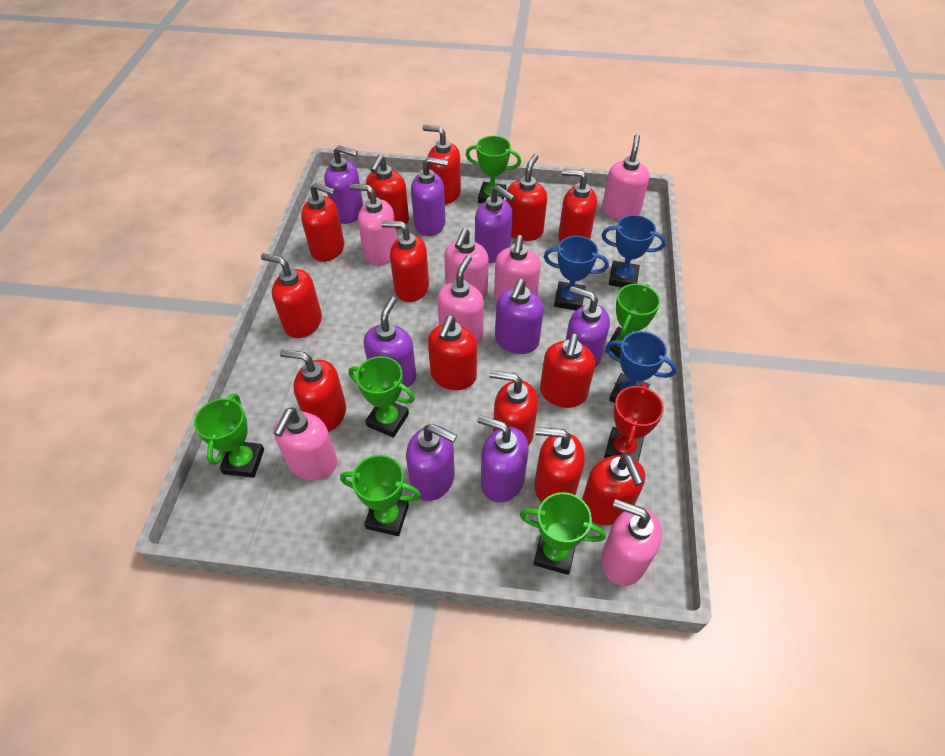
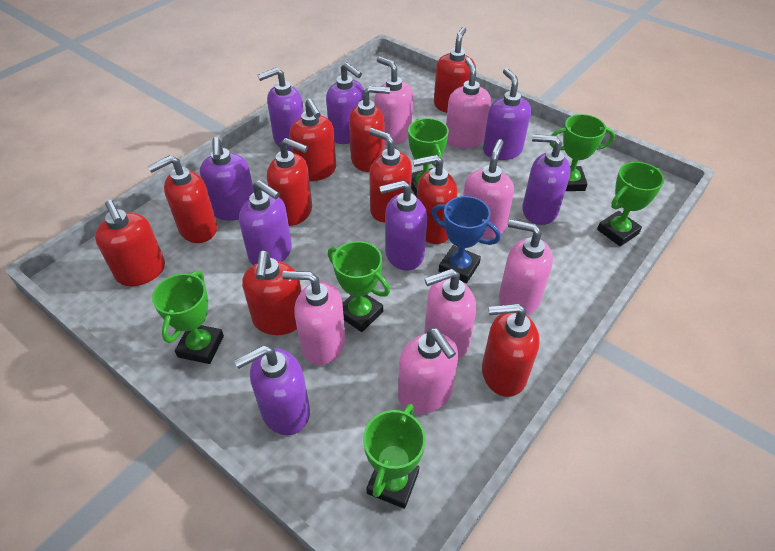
blue trophy: [544,236,609,310] [602,215,666,288] [605,331,677,403] = 3 -> [431,196,501,283] = 1
red soap dispenser: [261,253,322,338] [280,350,346,432] [301,183,344,262] [366,155,409,229] [381,221,429,302] [422,125,461,205] [428,316,477,390] [489,370,538,446] [506,154,547,241] [534,427,585,503] [540,333,595,408] [558,169,597,242] [582,454,645,525] = 13 -> [95,200,165,286] [148,155,217,243] [242,251,301,335] [267,138,312,226] [289,99,336,181] [349,86,390,172] [369,128,412,223] [413,155,457,244] [434,27,476,113] [482,303,540,397] = 10
red trophy: [604,383,664,462] = 1 -> none = 0

